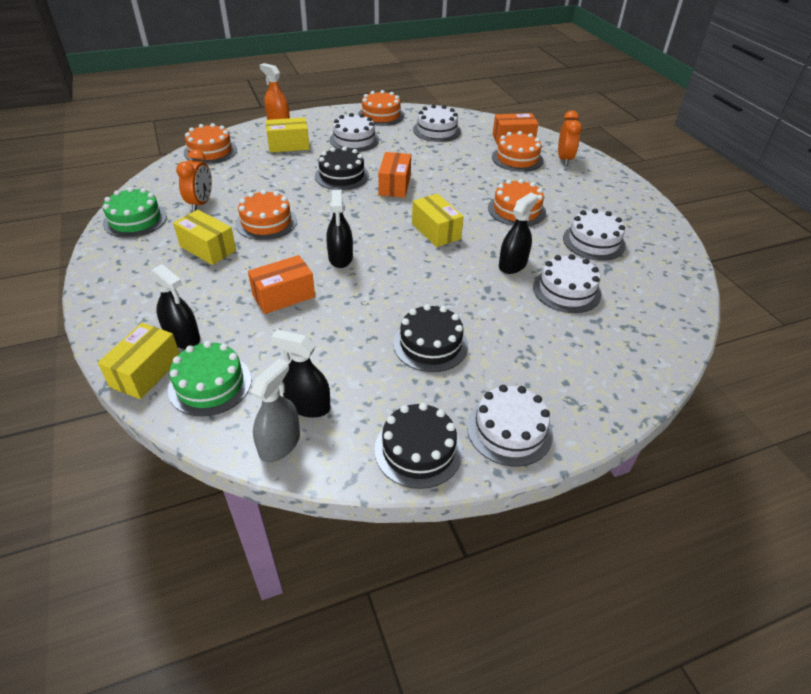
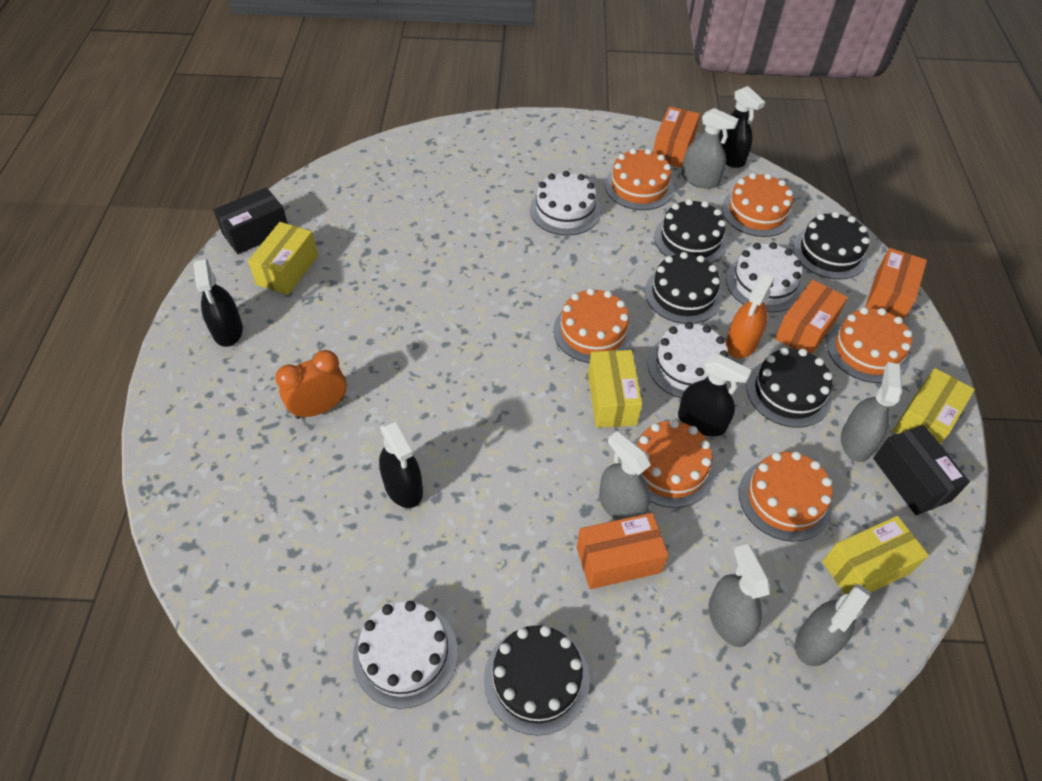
black box: none = 0 -> [213,187,288,254] [873,425,970,515] = 2
black cake: [315,147,369,190] [374,403,463,489] [393,304,468,372] = 3 -> [484,625,590,736] [645,252,722,324] [654,199,728,263] [746,348,832,428] [793,212,869,279] = 5
green cake: [103,187,167,238] [168,341,252,417] = 2 -> none = 0
grey spray bottle: [251,359,300,462] = 1 -> [599,431,651,520] [681,108,739,189] [709,544,770,647] [795,584,871,666] [841,362,902,462] = 5
orange box: [248,255,315,314] [378,152,411,198] [492,113,539,145] = 3 -> [577,513,668,589] [653,106,700,168] [775,280,848,354] [865,248,927,320] = 4
orange cake: [184,123,237,164] [235,190,297,240] [358,90,404,126] [488,179,546,226] [492,131,543,172] = 5 -> [553,288,633,363] [605,148,674,210] [633,420,715,508] [722,173,794,237] [739,451,833,542] [827,307,912,383] = 6
orange clock: [176,149,212,211] [558,110,582,166] = 2 -> [275,350,347,419] = 1
white cake: [330,113,379,152] [413,104,461,142] [467,385,553,467] [533,254,601,313] [563,209,626,261] = 5 -> [353,601,458,709] [530,171,601,236] [648,322,728,398] [726,242,803,312] = 4

